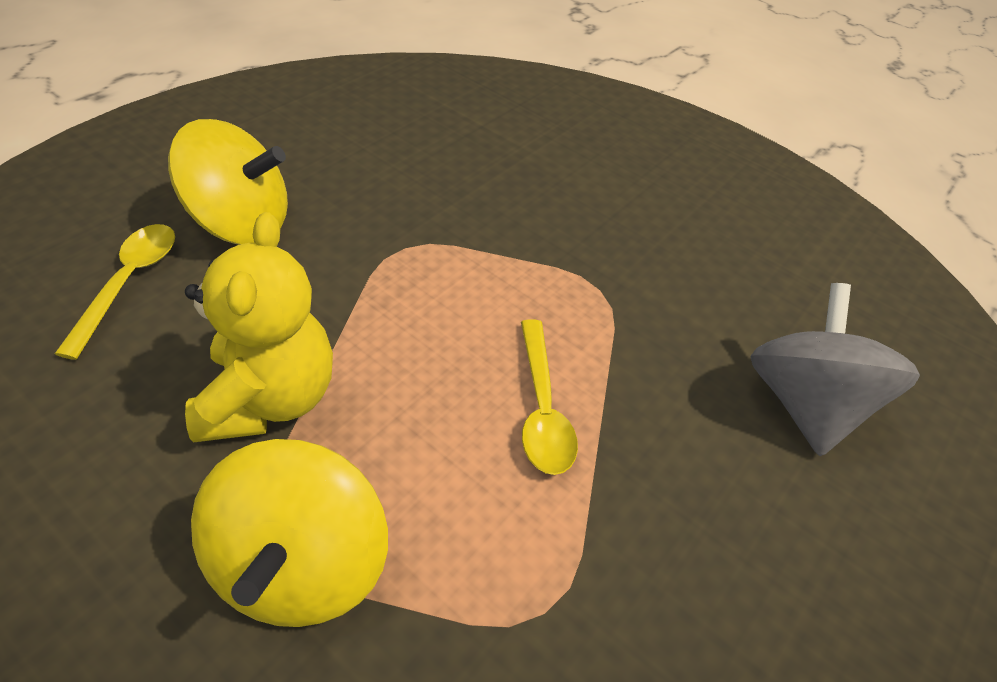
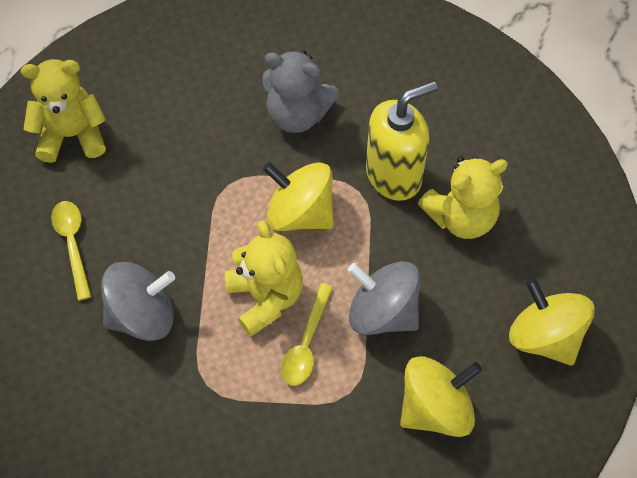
grey spinning top: [751,283,920,456] = 1 -> [101,262,175,341] [348,261,421,335] = 2
grey teddy bear: none = 0 -> [262,50,339,133] = 1
yellow soap dispenser: none = 0 -> [366,81,438,201] = 1
yellow spinning top: [168,119,288,244] [191,439,388,627] = 2 -> [263,162,334,231] [400,356,482,437] [509,278,595,366] = 3
yellow teddy bear: [185,212,333,442] = 1 -> [21,59,106,163] [225,220,303,337] [418,156,508,239] = 3

